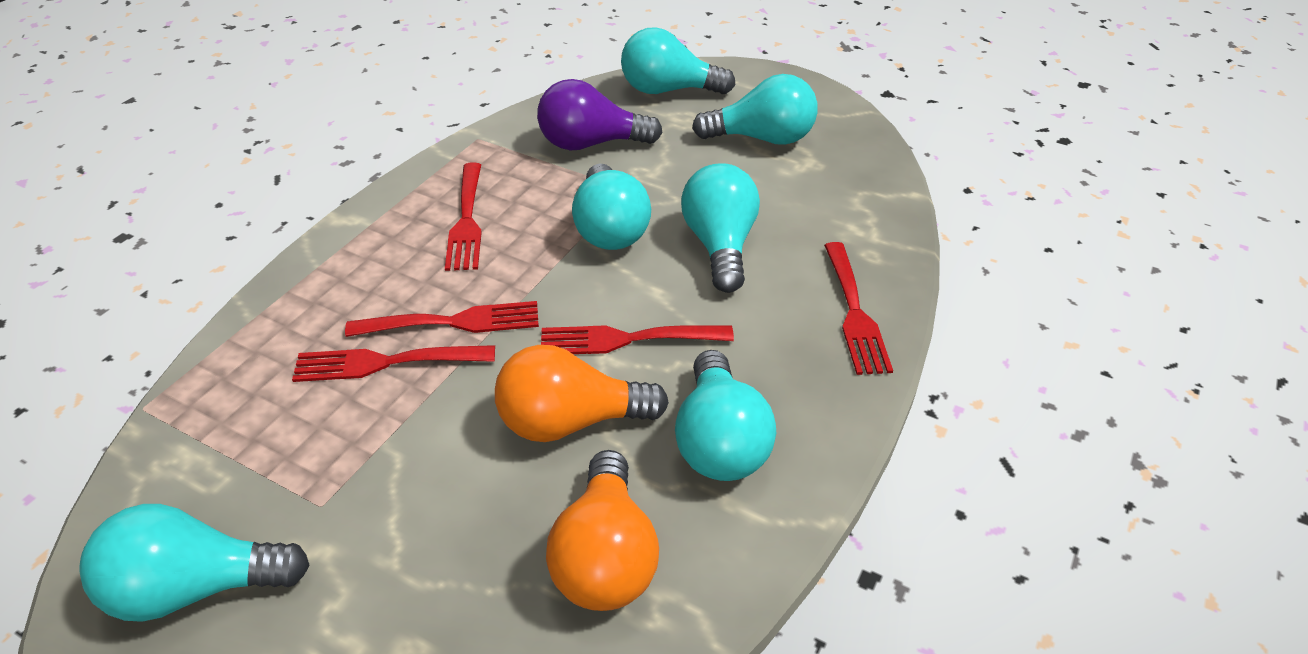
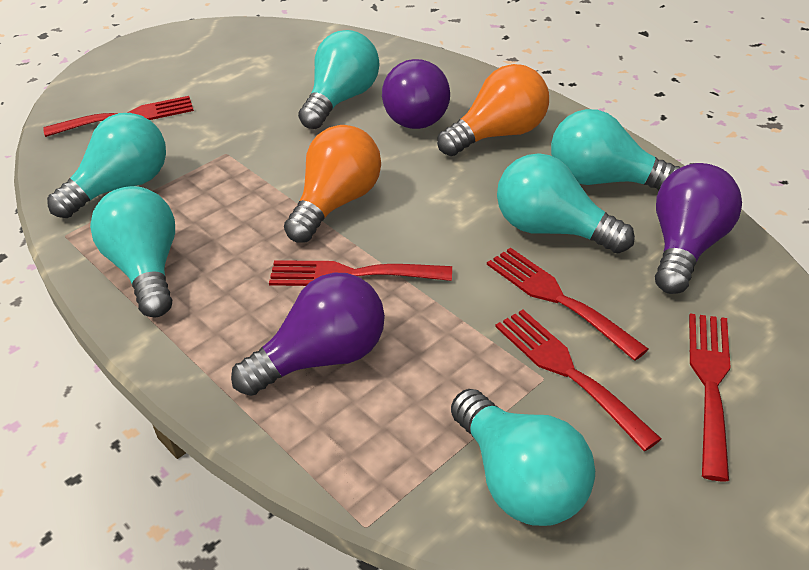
purple light bulb: [537,79,663,150] = 1 -> [231,273,385,396] [382,59,450,129] [655,163,742,294] = 3

